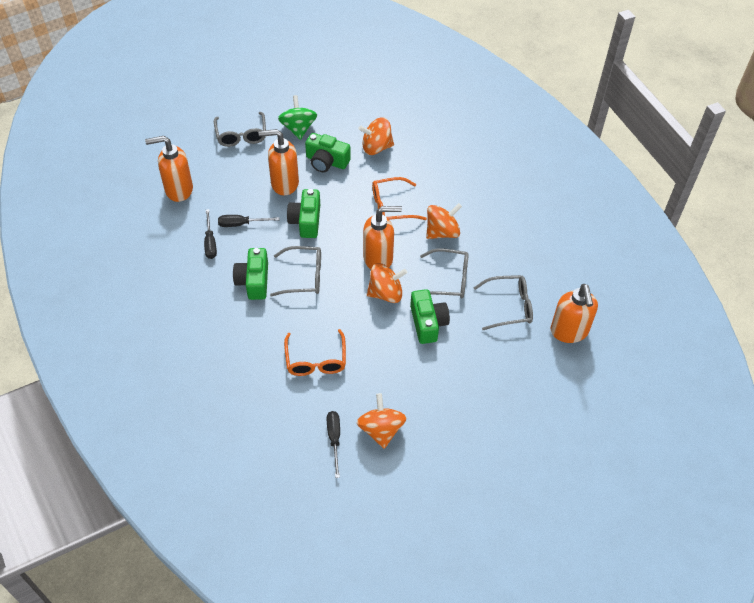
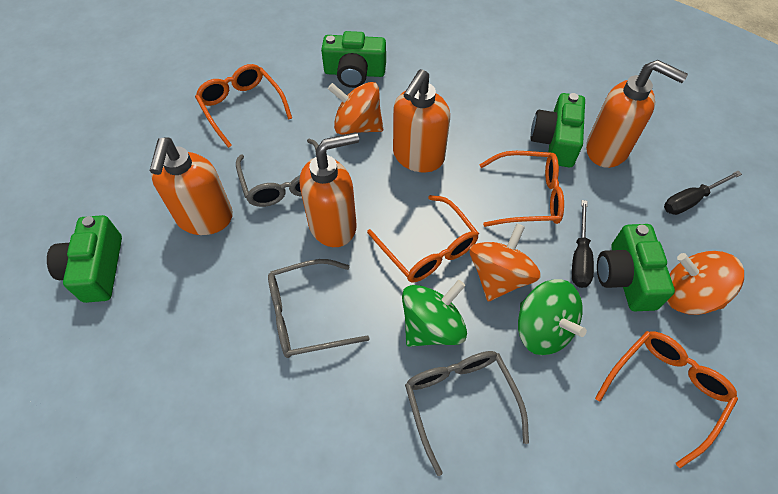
black screwdriver: [204,209,217,259] [218,215,279,227] [327,411,340,478] = 3 -> [572,200,594,288] [664,171,742,215] = 2
green spinning top: [278,95,317,140] = 1 -> [402,280,467,347] [518,279,587,355] = 2
grey glasses: [214,112,266,147] [270,246,321,297] [420,248,469,298] [474,275,533,330] = 4 -> [236,139,319,207] [268,259,370,358] [405,351,529,476] = 3
orange glasses: [284,329,346,376] [372,177,427,220] = 2 -> [195,64,292,148] [367,195,479,282] [479,151,564,227] [595,331,738,468] = 4
orange spinning top: [357,393,406,449] [358,117,394,155] [367,263,407,303] [426,203,462,239] = 4 -> [328,82,383,135] [470,224,541,301] [667,251,744,315] = 3

